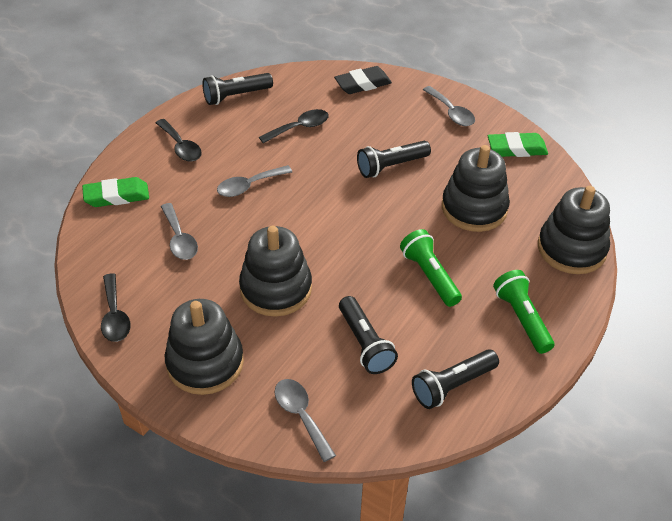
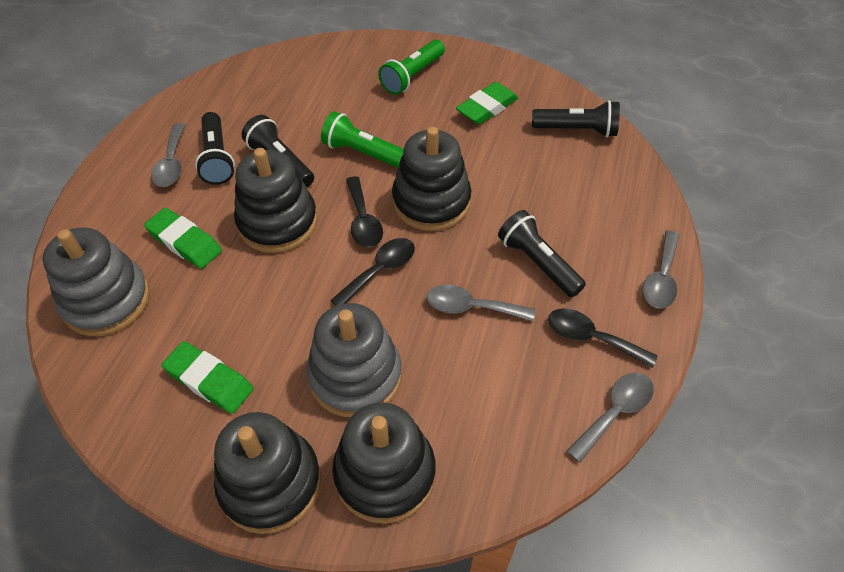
black eraser: [334,66,392,94] = 1 -> none = 0
green eraser: [82,177,149,207] [488,132,548,157] = 2 -> [144,208,222,269] [162,341,254,414] [456,82,518,125] = 3
grey stacking toy: none = 0 -> [43,227,150,336] [307,303,402,417] = 2

